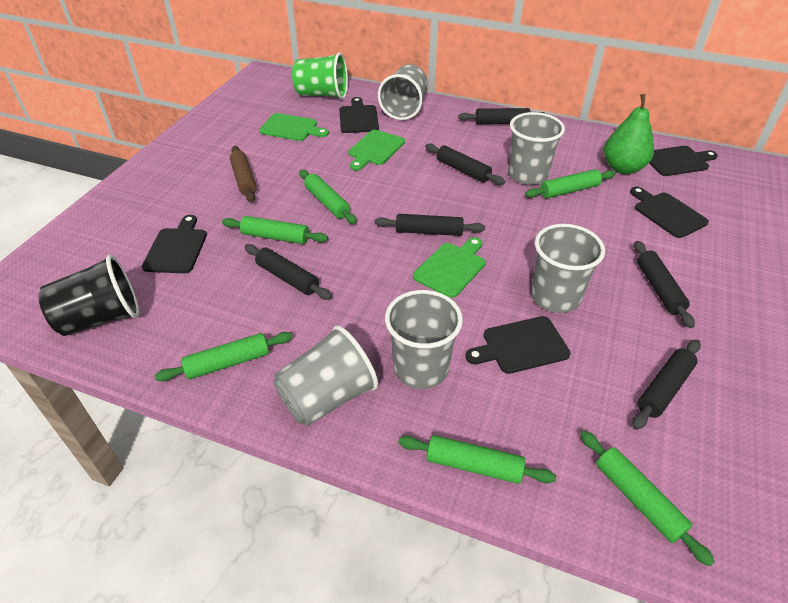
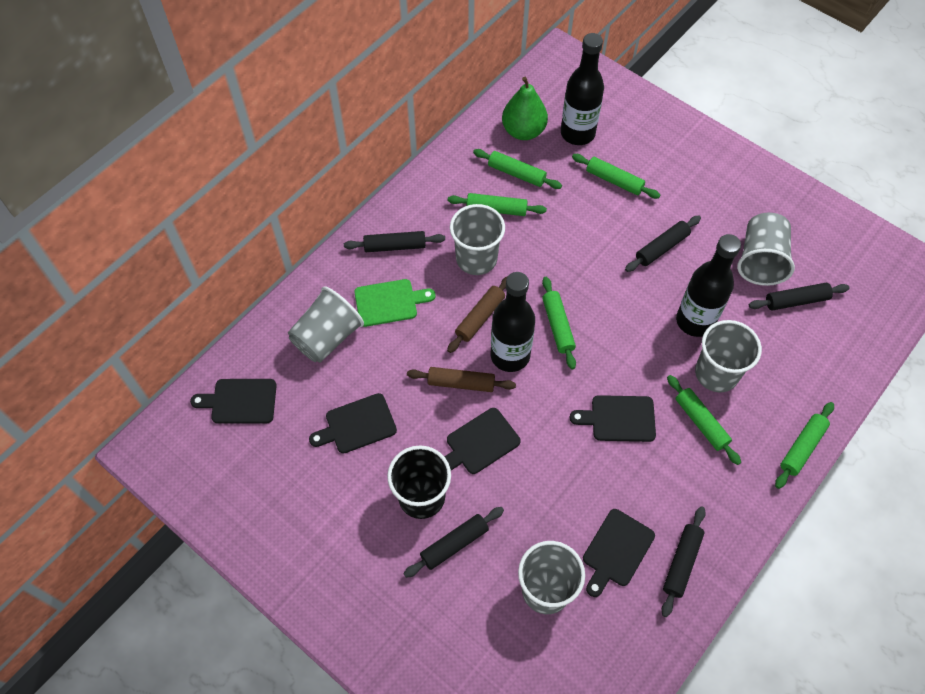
black bottle: none = 0 -> [490,272,535,372] [561,33,604,145] [676,234,741,337] = 3
black rolling pin: [245,244,332,300] [375,214,485,236] [425,144,505,185] [459,108,546,124] [632,339,701,430] [634,241,695,328] = 6 -> [344,231,445,252] [404,507,504,578] [625,216,701,272] [661,506,706,617] [749,283,850,311] = 5
brown rolling pin: [230,146,257,203] = 1 -> [407,367,516,392] [447,276,508,353] = 2
green cup: [292,53,348,99] = 1 -> none = 0
green cutting board: [259,113,329,141] [348,130,405,171] [413,237,485,298] = 3 -> [354,279,435,327] = 1

